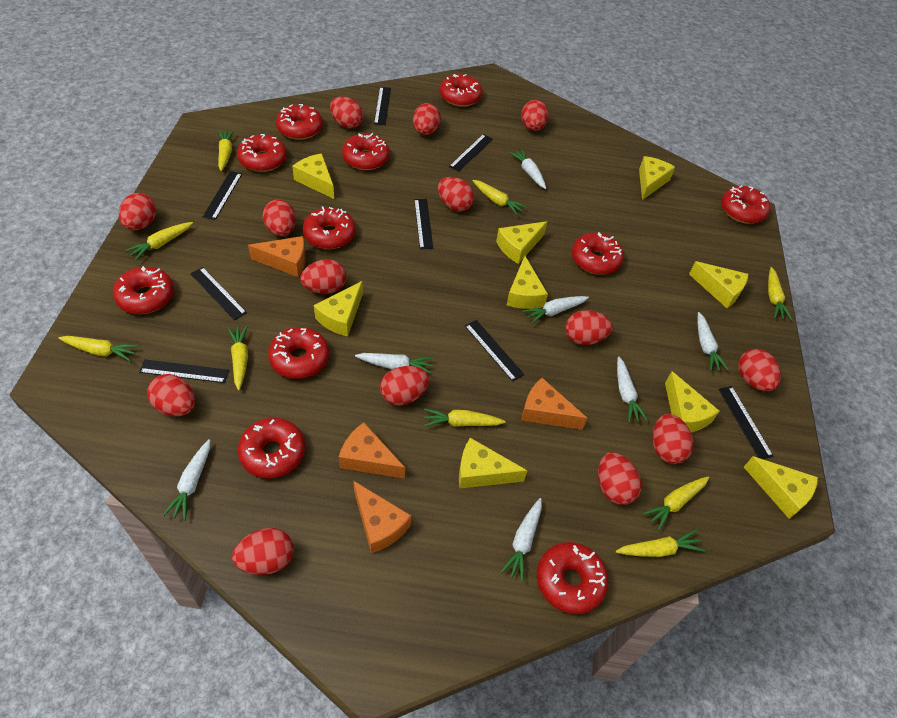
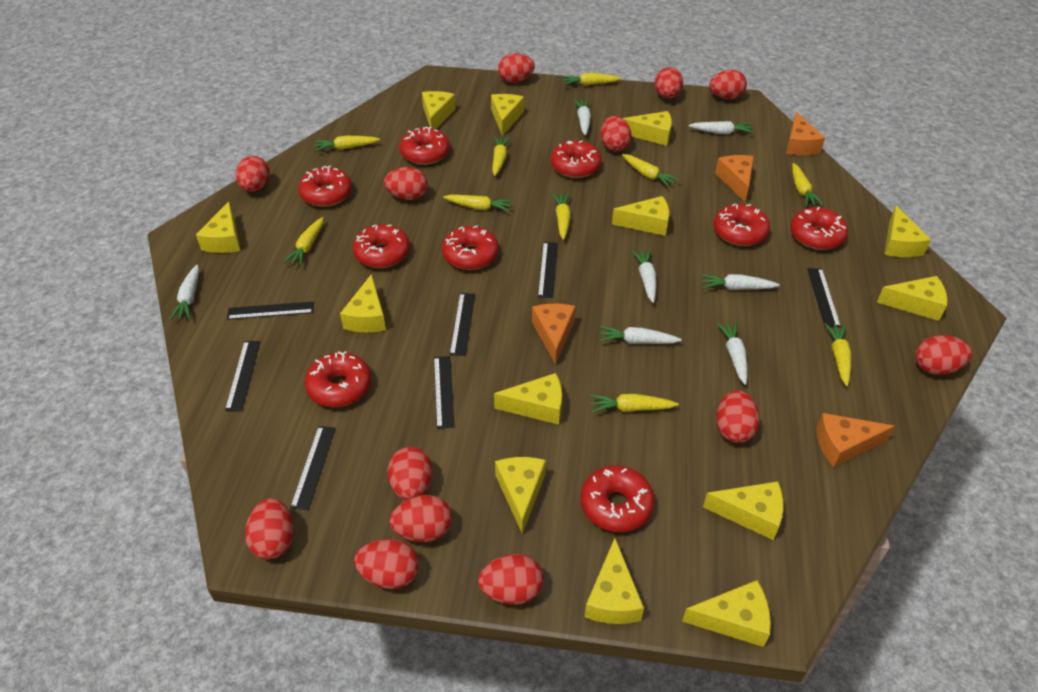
black ruler: [139,360,229,383] [190,267,247,320] [203,171,242,220] [374,87,391,125] [414,199,433,249] [449,134,493,172] [465,320,525,382] [718,386,774,459] = 8 -> [225,341,260,411] [227,302,314,320] [290,426,336,510] [434,356,455,429] [449,293,475,356] [538,242,558,298] [807,268,841,328] = 7
red donut: [113,266,174,314] [237,134,287,172] [238,417,305,479] [268,327,329,379] [276,104,323,140] [303,206,356,249] [342,133,390,170] [440,74,483,107] [537,542,609,614] [572,232,624,275] [721,186,770,224] = 11 -> [298,166,352,207] [305,351,371,407] [353,224,410,268] [399,127,450,165] [442,225,499,270] [551,140,602,178] [580,465,655,532] [713,204,770,246] [790,207,848,250] = 9
red egg: [119,193,156,230] [147,374,195,416] [232,528,294,575] [263,199,296,236] [300,259,346,294] [330,96,363,129] [380,366,429,405] [413,103,441,135] [438,177,474,212] [521,100,549,131] [565,310,613,345] [598,452,642,505] [652,414,693,464] [738,349,781,391] = 14 -> [236,156,270,192] [245,498,294,559] [354,539,419,589] [384,167,428,200] [388,447,432,500] [389,495,452,542] [478,554,543,605] [498,54,535,83] [601,116,632,152] [655,67,683,99] [709,70,747,99] [716,390,760,443] [915,335,972,375] = 13
yellow carrot: [59,336,139,362] [125,222,193,261] [218,130,235,171] [228,325,248,390] [424,408,506,427] [472,180,527,215] [616,530,705,557] [643,476,709,531] [768,267,792,320] = 9 -> [283,217,324,266] [314,136,380,152] [443,195,513,212] [492,136,510,176] [552,193,571,240] [562,73,622,86] [590,394,679,413] [622,154,679,188] [792,163,824,206] [824,323,851,386] = 10
yellow cheese: [292,153,334,199] [314,281,363,337] [459,438,527,488] [496,221,547,264] [507,256,548,309] [639,156,675,200] [665,371,720,432] [689,261,748,308] [744,456,818,519] = 9 -> [196,201,240,253] [340,274,386,333] [422,91,456,129] [491,94,524,136] [494,373,562,425] [495,457,546,534] [585,538,644,624] [612,196,669,236] [623,111,672,146] [682,580,771,647] [703,481,784,540] [877,276,947,321] [884,205,931,257] = 13

